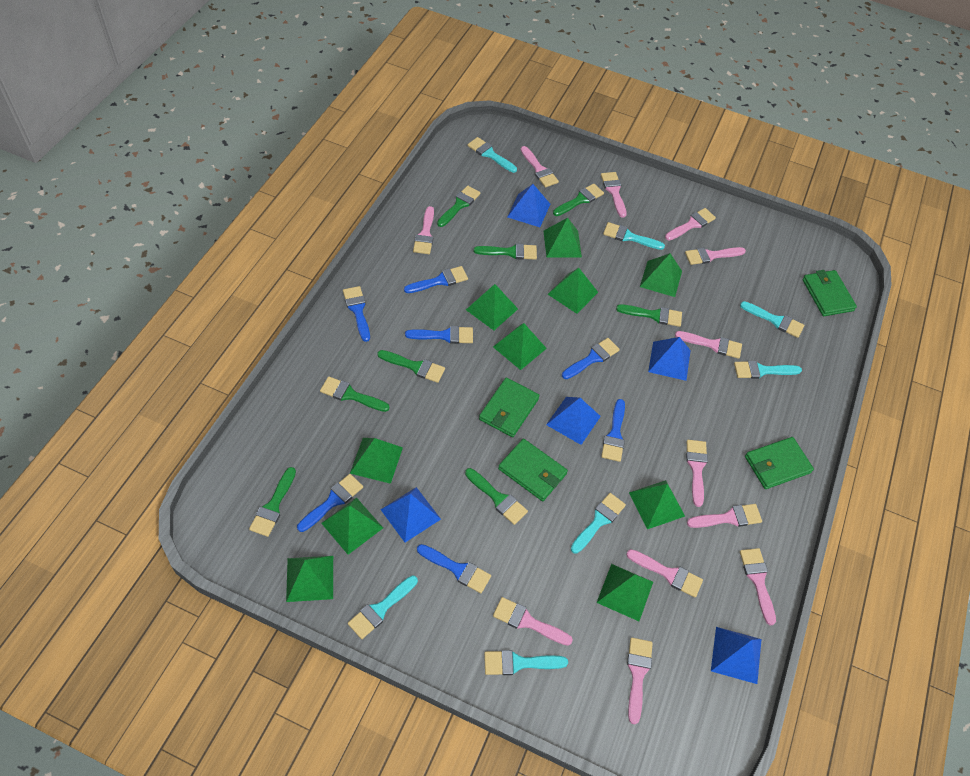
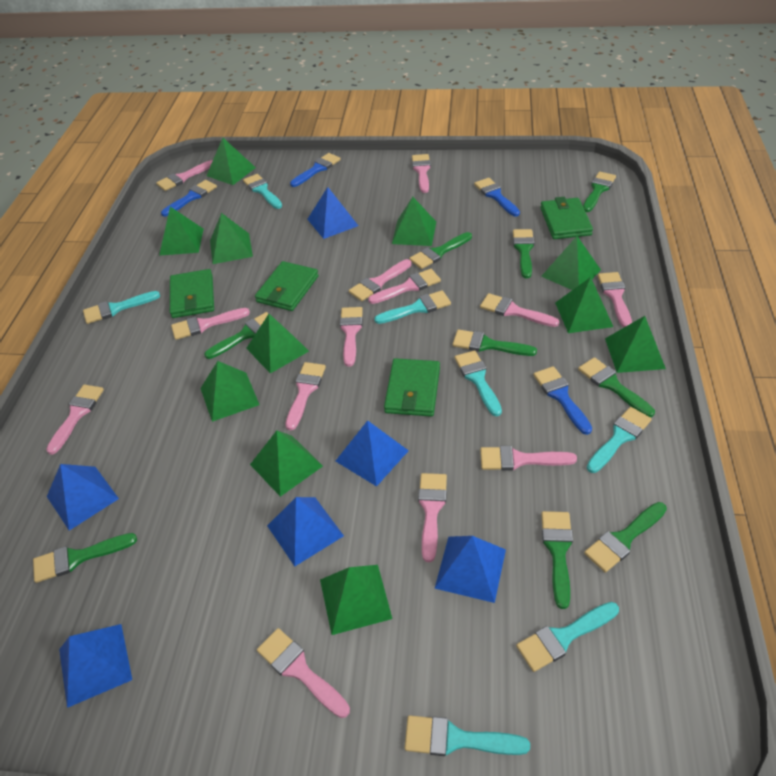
blue brush: [297,474,363,532] [343,286,370,342] [404,266,468,293] [405,326,473,344] [417,544,491,593] [562,338,620,379] [601,399,625,462] = 7 -> [161,180,217,217] [290,153,341,187] [474,178,520,217] [533,366,592,435] = 4
blue pyramid: [381,487,441,542] [507,184,550,227] [546,397,601,445] [648,337,691,381] [711,627,762,684] = 5 -> [47,464,119,531] [59,624,132,708] [267,497,344,567] [307,187,358,239] [336,420,409,487] [434,536,506,603] = 6
green brush: [249,467,296,537] [320,376,389,412] [377,350,445,383] [437,185,480,227] [465,468,528,525] [474,243,537,260] [553,184,604,216] [616,304,682,327] = 8 -> [33,533,137,583] [204,312,269,359] [409,232,472,269] [453,329,537,356] [513,229,534,278] [541,511,573,609] [578,357,655,417] [583,172,616,212] [584,502,667,573] = 9
green pyramid: [286,556,333,602] [321,497,383,555] [350,438,403,484] [466,284,518,330] [493,323,547,370] [543,218,582,258] [548,268,598,314] [597,564,653,621] [629,480,685,529] [640,253,682,297] = 10 -> [159,207,204,256] [200,361,259,422] [207,138,256,185] [210,213,253,264] [246,314,309,373] [250,430,323,497] [320,565,392,635] [392,197,436,246] [541,236,601,290] [555,277,613,333] [605,316,666,373] = 11
pink brush: [413,206,434,254] [493,597,573,646] [521,146,559,187] [601,172,627,218] [626,549,703,598] [627,638,653,724] [665,208,716,241] [675,331,742,359] [685,247,746,265] [686,440,708,507] [687,504,762,528] [740,548,776,625] = 12 -> [46,385,104,455] [156,160,213,191] [171,308,250,340] [257,628,350,718] [285,362,326,430] [340,307,363,367] [349,259,412,301] [368,269,441,304] [412,154,431,193] [418,473,447,562] [480,293,559,327] [480,446,577,471] [598,272,632,328] = 13

